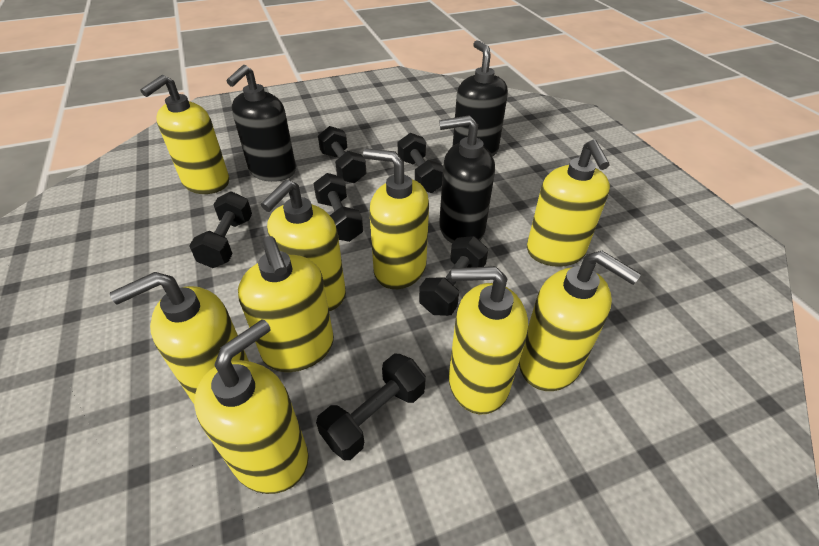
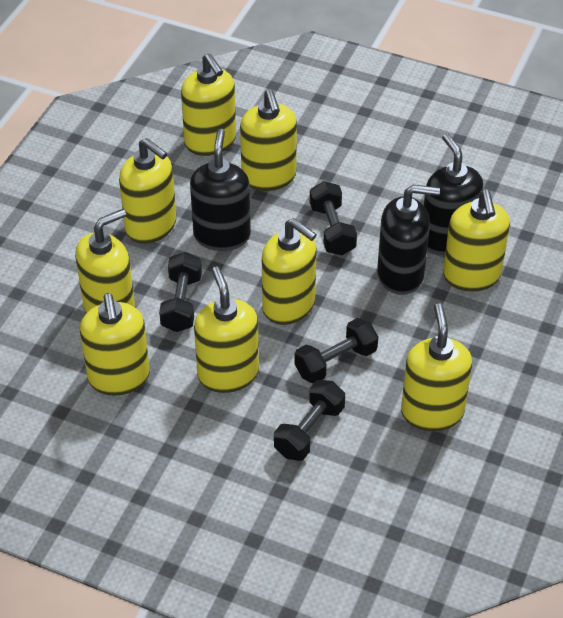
black dumbbell: [189,191,252,268] [313,173,363,242] [316,354,426,460] [318,126,366,183] [398,133,443,193] [419,236,488,316] = 6 -> [159,252,202,332] [274,380,345,461] [294,318,378,384] [310,181,357,255] = 4

